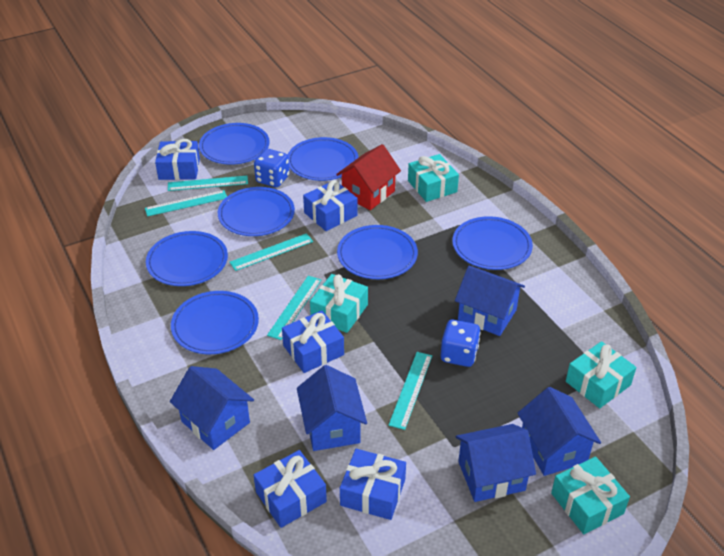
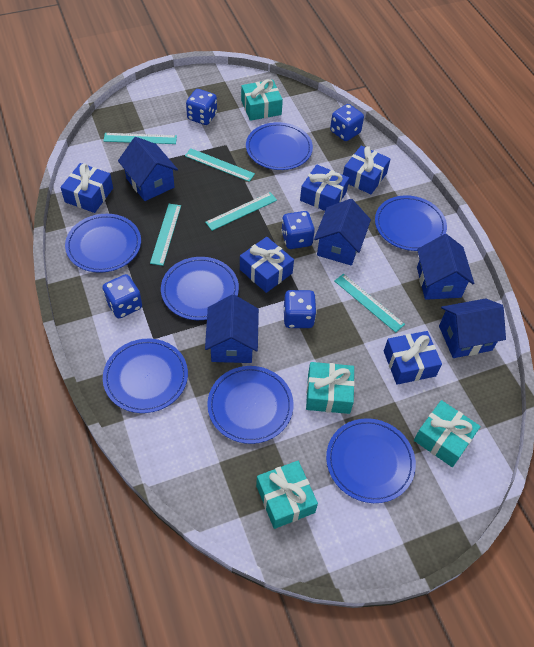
blue dice: [254,149,290,187] [441,320,481,367] = 2 -> [102,274,142,318] [186,89,217,125] [281,211,315,249] [284,290,317,328] [330,104,364,141] = 5
red house: [336,144,401,210] = 1 -> none = 0

